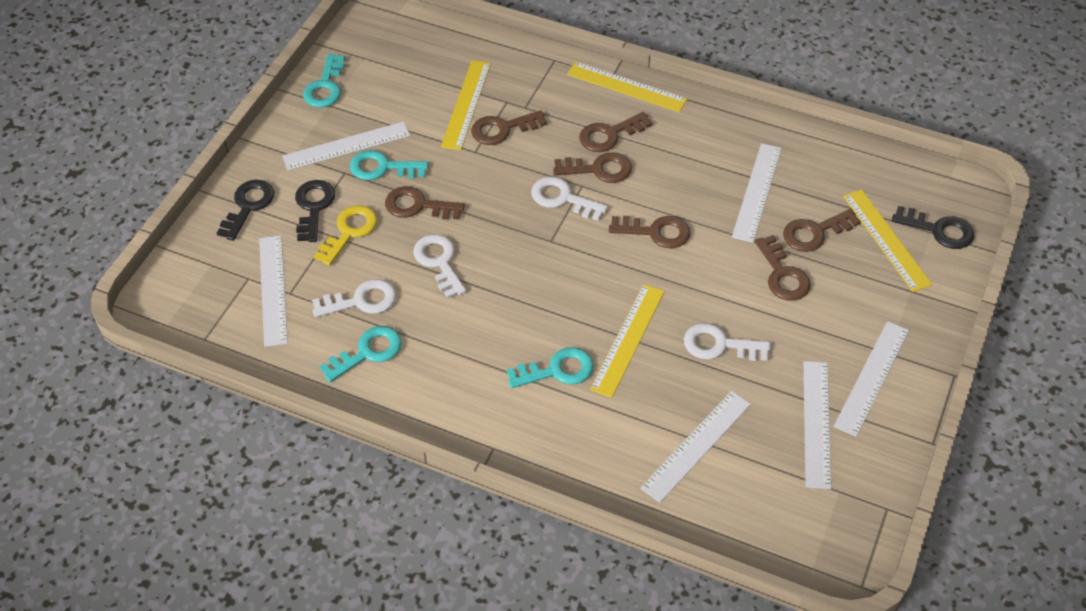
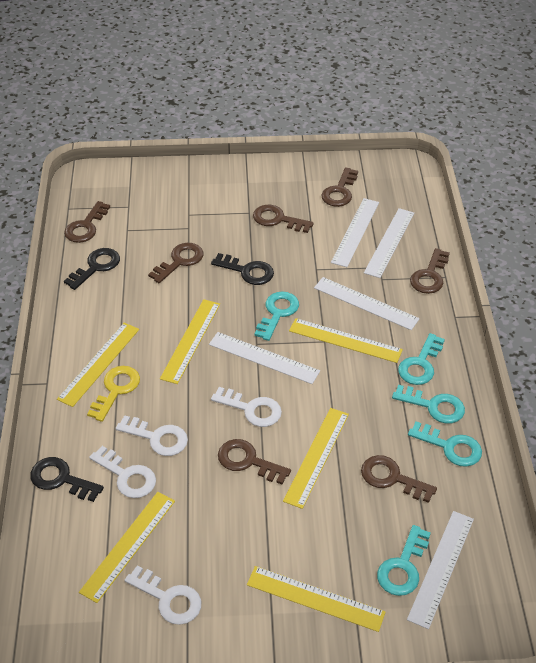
turquoise key: [303,54,345,108] [319,326,402,382] [350,150,428,180] [507,347,594,388] = 4 -> [254,292,299,341] [377,525,431,596] [392,385,465,424] [398,333,445,385] [408,421,482,467] = 5
white ruler: [259,235,288,347] [282,121,410,171] [640,391,751,503] [732,143,782,243] [804,361,831,489] [834,321,909,437] = 6 -> [209,332,320,384] [314,277,420,330] [331,198,379,267] [364,208,414,278] [407,511,474,629] = 5
yellow ruler: [441,60,491,151] [567,62,687,112] [590,284,665,398] [843,189,932,292] = 4 -> [57,323,139,407] [79,492,175,603] [160,299,220,384] [247,566,386,632] [283,408,349,509] [289,318,403,363] = 6

